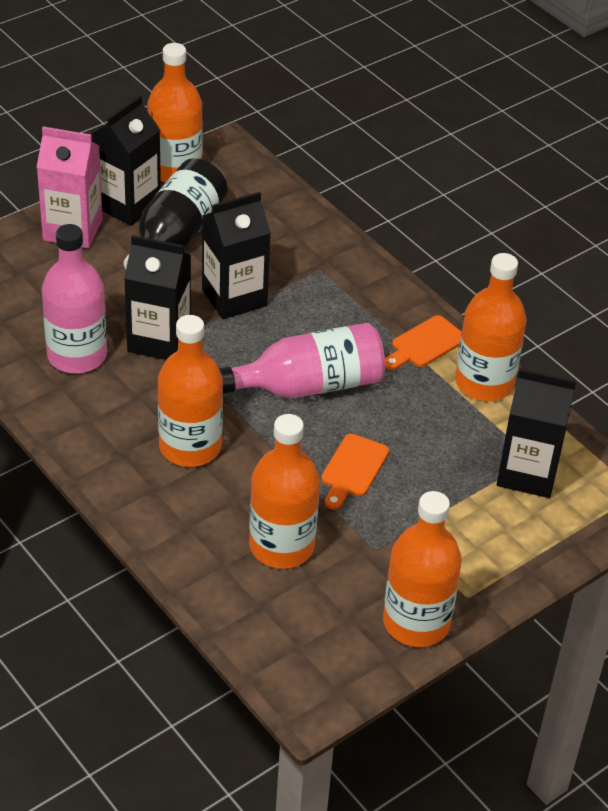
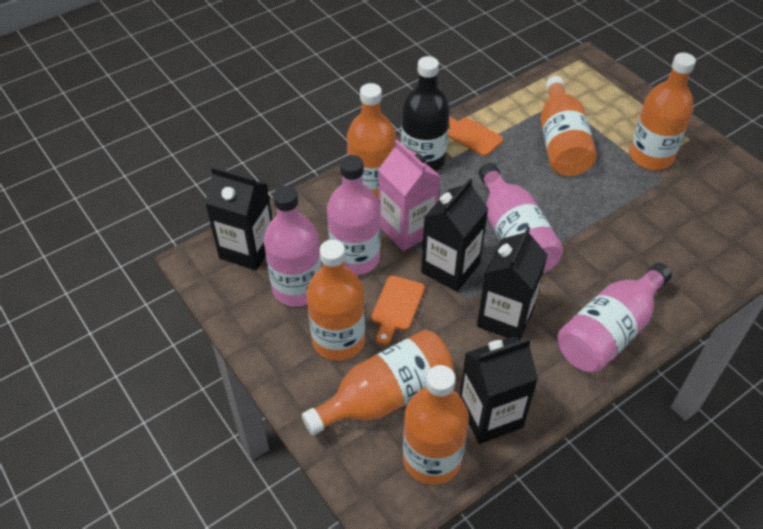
orange bottle: [147,43,203,182] [158,315,223,467] [249,414,320,569] [383,491,462,647] [455,253,527,401] = 5 -> [302,330,454,435] [307,239,365,361] [347,83,396,201] [403,365,469,485] [540,76,597,176] [629,53,696,170] = 6
pink bottle: [42,224,107,373] [219,323,385,398] = 2 -> [264,186,322,307] [327,155,380,275] [478,163,563,273] [558,263,672,373] = 4

